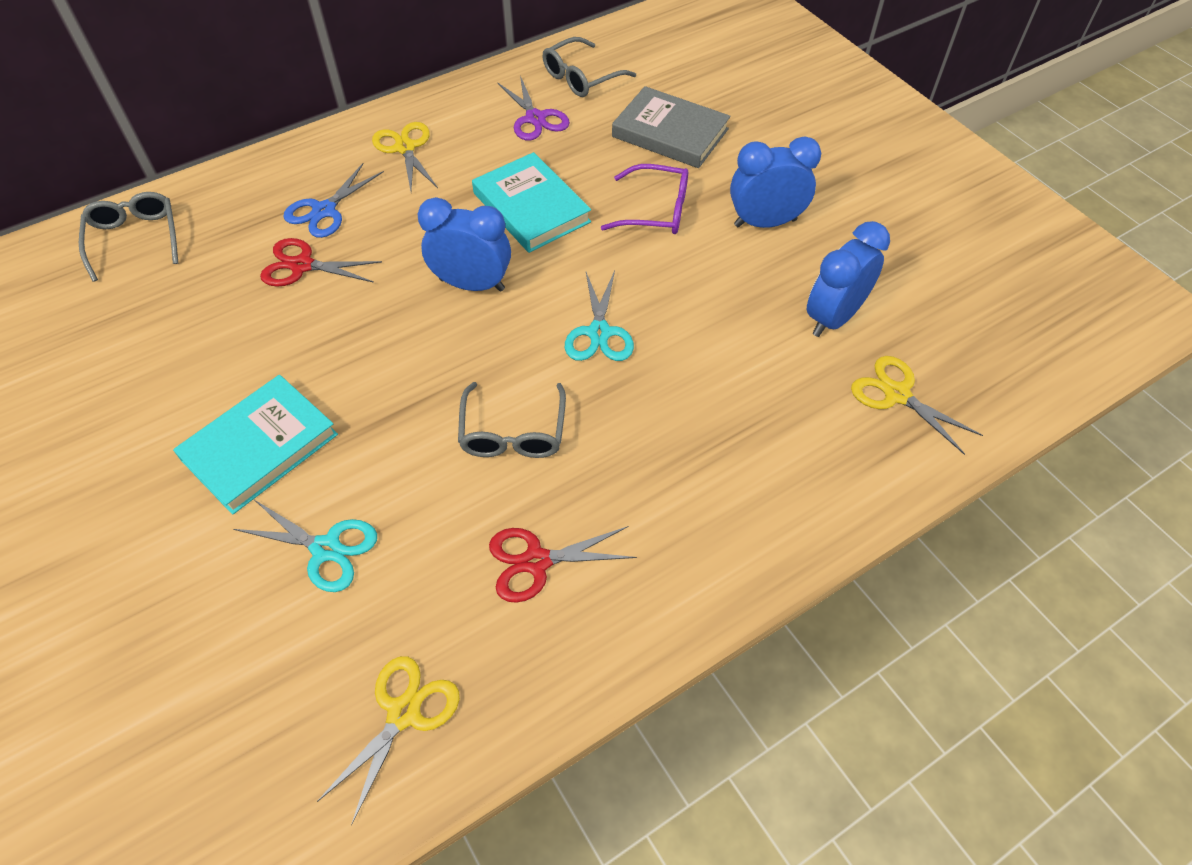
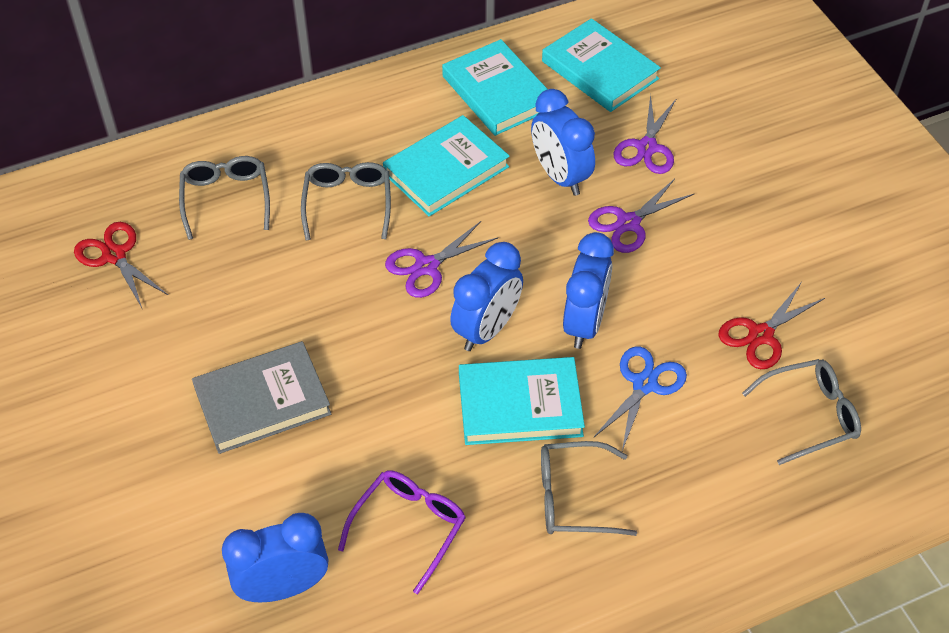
blue clock: [418,197,511,292] [730,137,821,228] [807,221,890,337] = 3 -> [222,513,328,602] [450,242,523,351] [531,89,595,196] [563,232,614,349] = 4
grey glasses: [79,192,178,282] [458,382,566,458] [543,37,636,97] = 3 -> [179,156,270,240] [301,162,391,241] [541,441,637,536] [742,359,861,465] = 4
purple scissors: [497,76,570,141] = 1 -> [385,221,498,298] [588,179,695,253] [613,94,677,174] = 3
turquoise book: [173,375,338,514] [472,152,591,253] = 2 -> [383,115,510,216] [442,39,548,136] [459,357,585,445] [542,18,661,112] = 4
turquoise scissors: [233,500,377,592] [565,271,634,361] = 2 -> none = 0
yellow scissors: [317,656,460,825] [372,122,438,191] [851,356,983,455] = 3 -> none = 0

